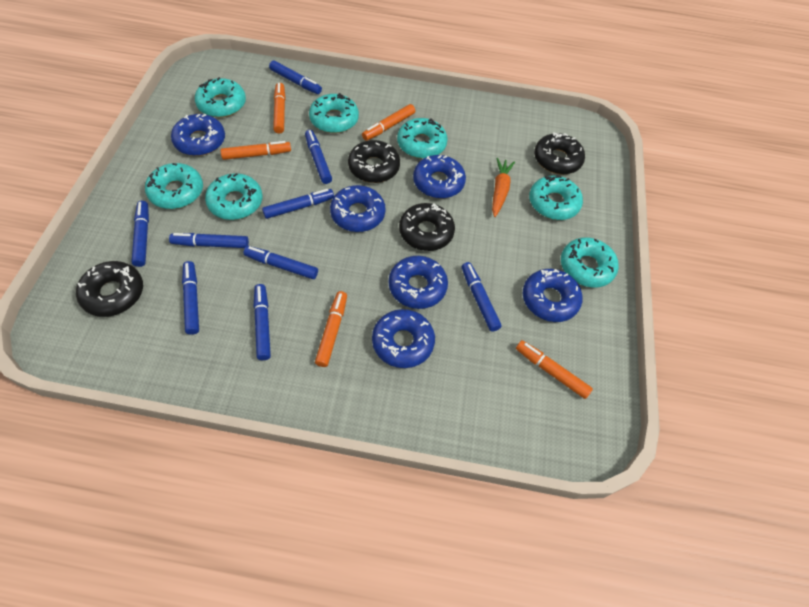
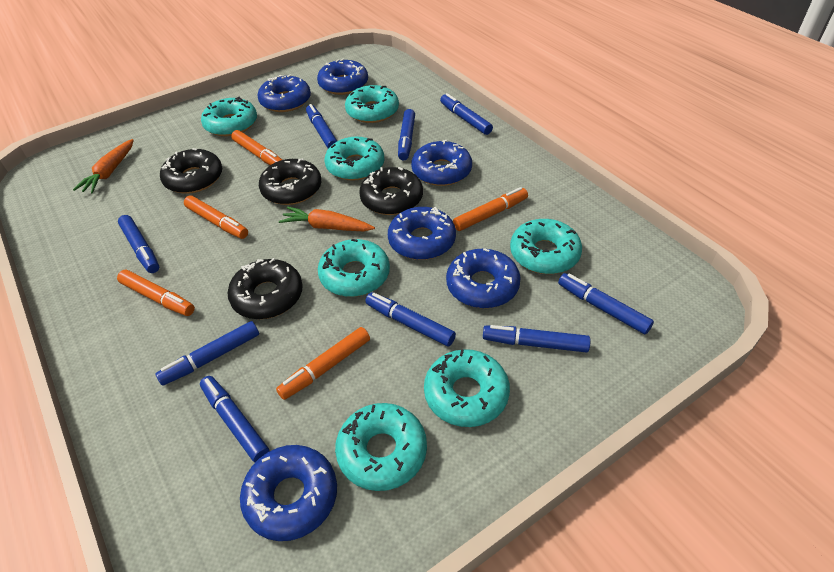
orange carrot: [492,158,515,217] = 1 -> [73,139,134,193] [279,206,375,231] = 2

